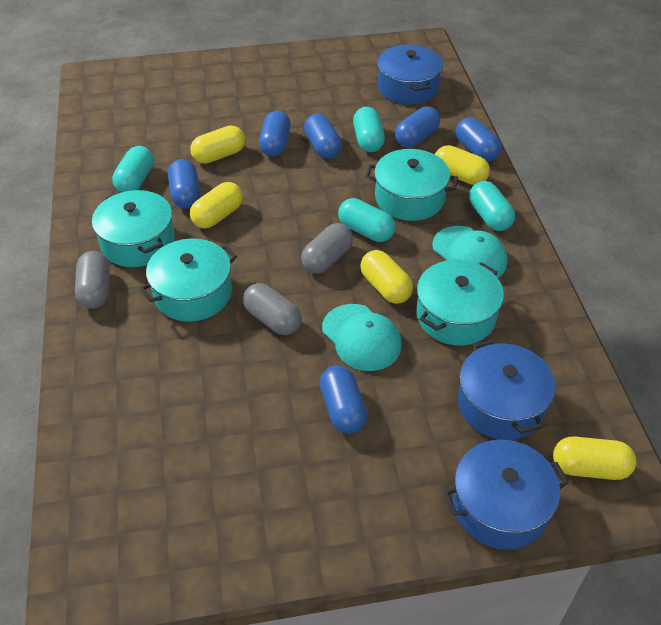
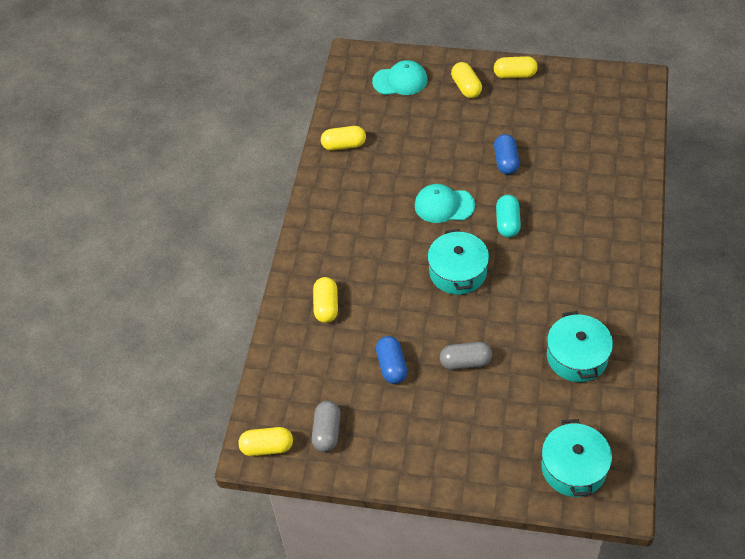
blue capsule: [168,159,200,209] [259,111,291,157] [304,114,342,159] [320,365,367,434] [395,107,440,147] [456,117,501,162] = 6 -> [376,336,407,384] [494,134,519,175] = 2
blue pot: [378,45,443,105] [443,440,568,549] [458,340,555,440] = 3 -> none = 0
grey capsule: [75,251,110,309] [243,283,302,335] [301,223,353,274] = 3 -> [312,401,341,452] [440,342,492,370] = 2
turquoise capsule: [112,146,154,192] [338,198,395,242] [353,107,385,152] [469,181,515,231] = 4 -> [496,195,521,238] = 1
turquoise pot: [92,190,175,267] [140,239,237,322] [366,149,458,221] [416,260,504,346] = 4 -> [428,229,489,295] [541,419,612,497] [547,311,613,382] = 3

